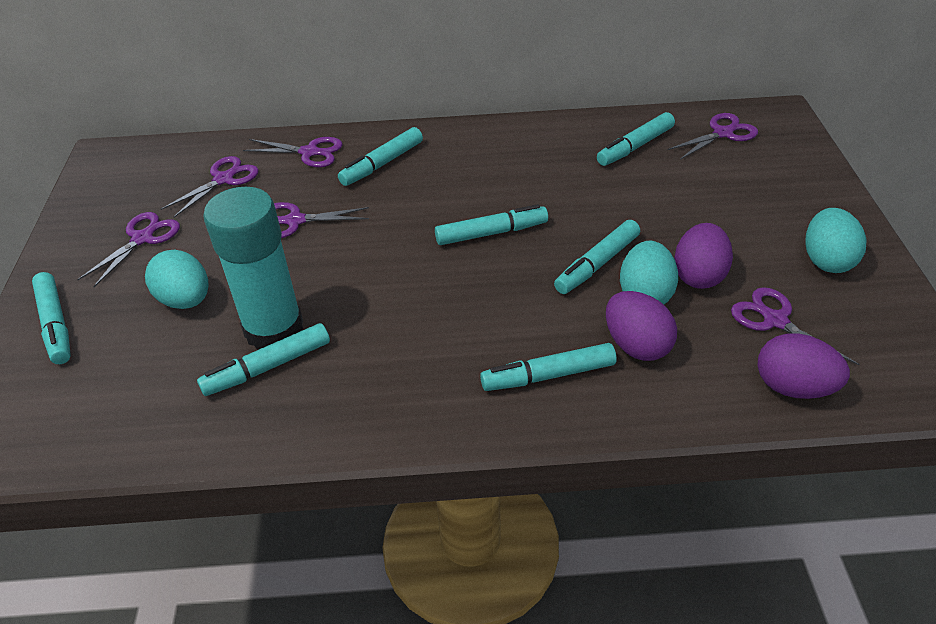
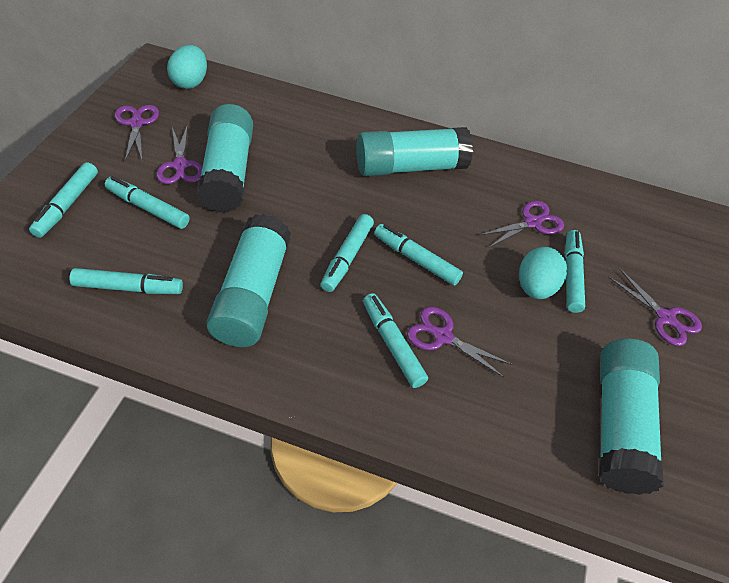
purple egg: [606,291,677,361] [674,223,733,289] [758,333,850,399] = 3 -> none = 0
purple scissors: [77,212,180,287] [161,156,259,217] [243,137,343,168] [274,202,369,238] [668,113,758,160] [731,287,860,365] = 6 -> [115,105,159,161] [156,124,202,184] [407,307,513,378] [480,201,564,247] [608,268,702,346] = 5
turquoise egg: [145,250,209,309] [620,241,678,305] [805,208,867,273] = 3 -> [167,45,207,89] [519,247,567,299] = 2
turquoise glue stick: [203,187,304,350] = 1 -> [196,104,253,213] [206,214,291,347] [356,127,473,176] [599,339,664,495] = 4

